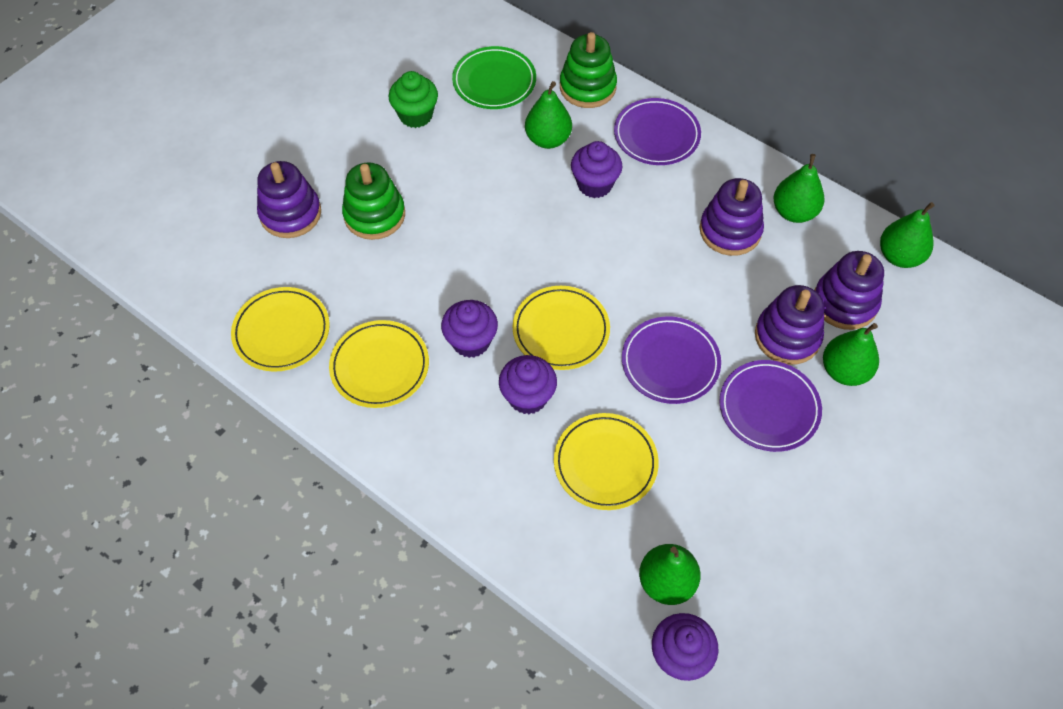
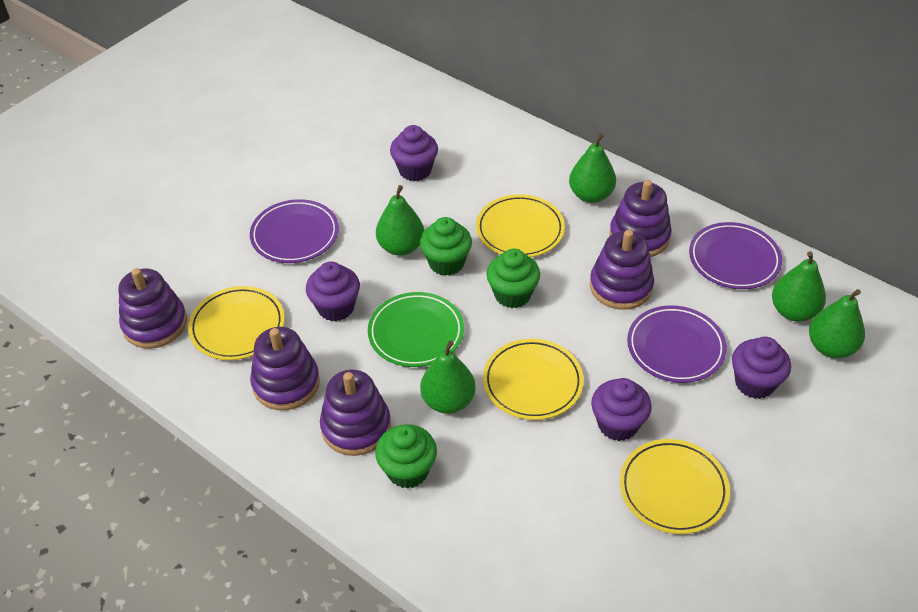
green cupcake: [389,71,438,128] = 1 -> [375,424,437,489] [420,217,472,276] [486,249,540,308] = 3
green stacking toy: [342,162,405,240] [560,32,617,108] = 2 -> none = 0
purple stacking toy: [257,161,321,238] [700,178,764,256] [755,285,824,365] [815,251,884,330] = 4 -> [118,268,187,349] [250,327,320,410] [320,370,391,456] [590,230,654,310] [609,180,672,257] = 5

